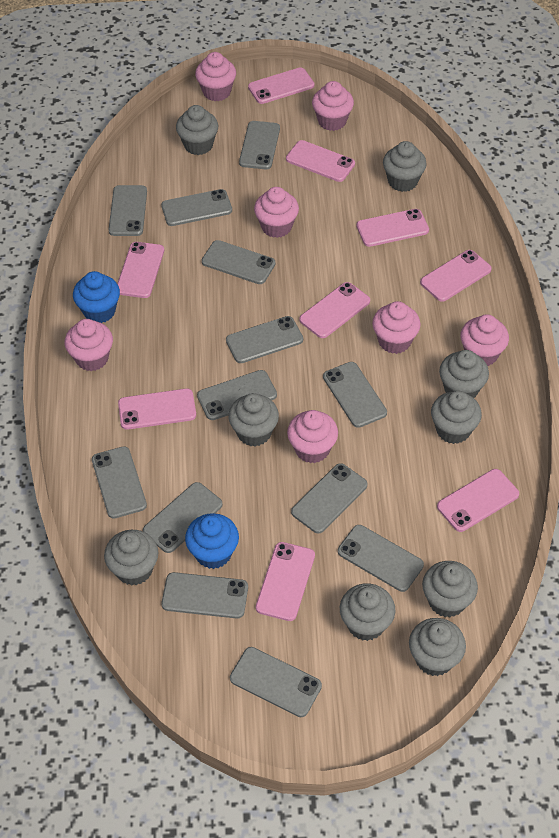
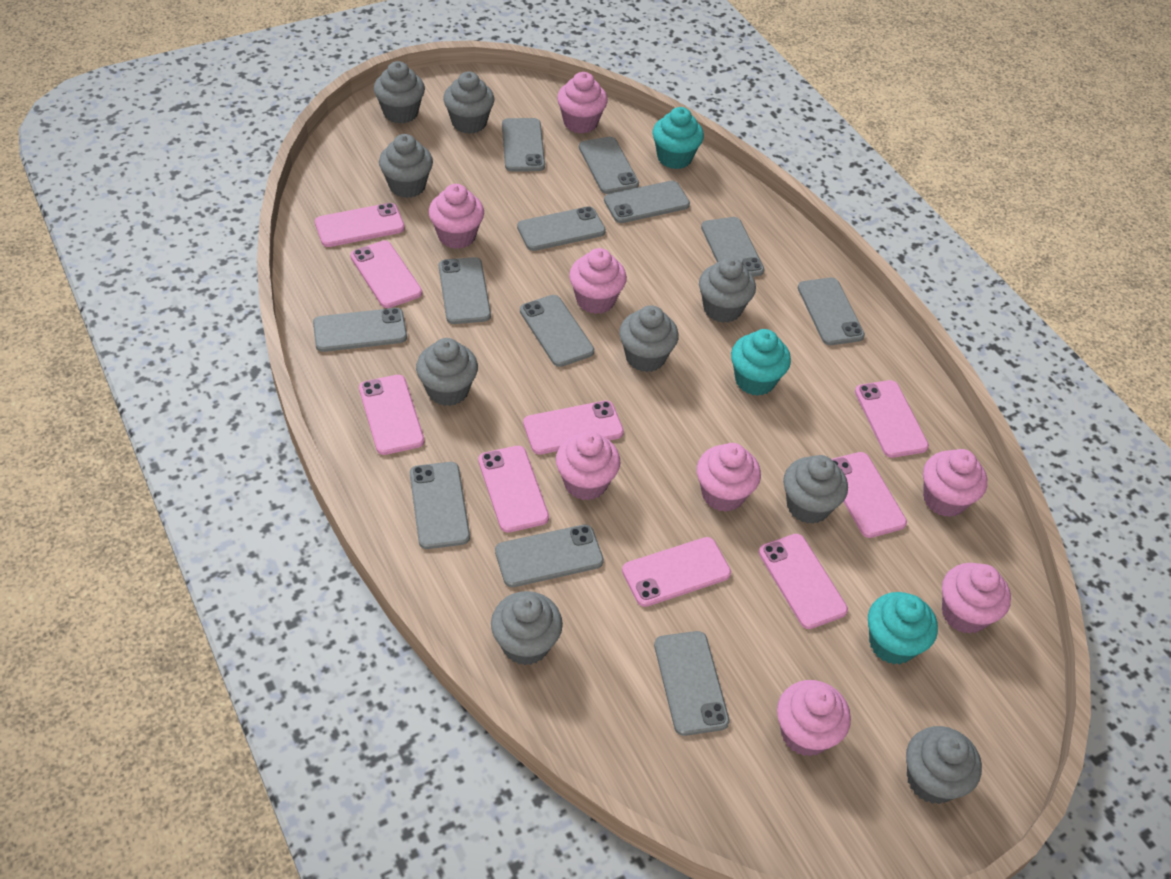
blue cupcake: [73,271,120,323] [185,513,239,569] = 2 -> none = 0
grey phone: [92,446,147,519] [108,185,147,236] [143,482,223,553] [161,189,232,226] [162,572,248,619] [197,370,277,420] [202,240,276,284] [226,316,303,363] [230,647,322,717] [239,121,280,169] [291,463,368,533] [323,362,387,428] [338,525,424,592] = 13 -> [313,308,407,352] [410,462,470,549] [439,257,491,324] [495,525,604,587] [502,118,545,172] [517,206,606,251] [520,295,594,367] [579,137,639,194] [604,181,690,223] [654,631,730,736] [701,217,764,277] [798,278,865,345] = 12
pink cupcake: [65,319,113,371] [195,52,236,101] [254,187,299,238] [287,410,338,463] [312,81,354,131] [372,301,421,354] [460,314,509,366] = 7 -> [429,184,484,249] [556,431,620,500] [557,72,608,134] [569,248,627,314] [697,443,761,512] [777,680,851,756] [923,449,987,517] [942,563,1011,634] = 8
turquoise cupcake: none = 0 -> [653,107,704,169] [731,329,791,396] [868,592,938,664] = 3

